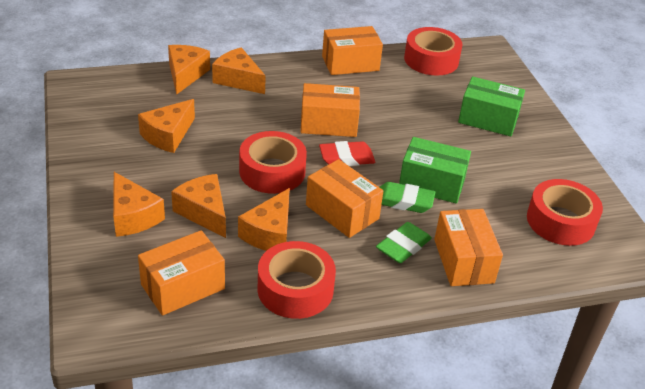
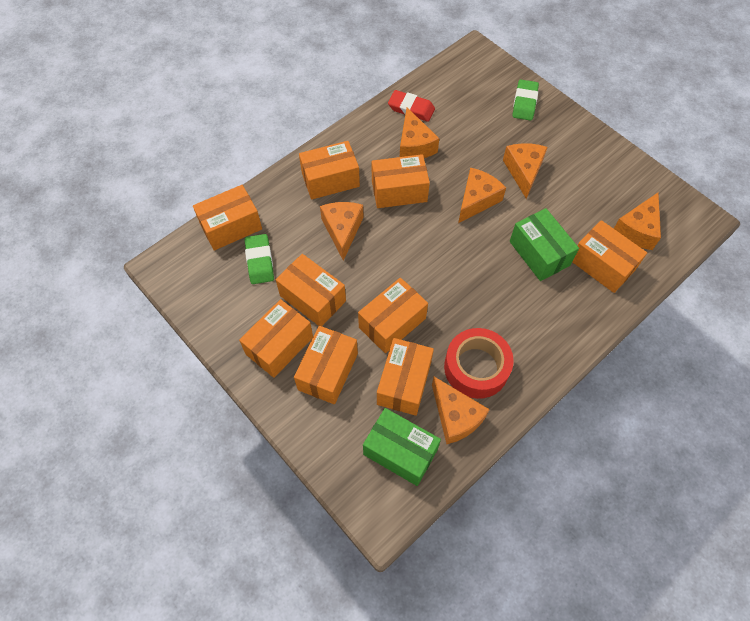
orange box: [138,230,225,316] [301,83,360,137] [306,159,383,238] [322,26,383,75] [434,209,503,286] = 5 -> [193,185,262,250] [239,299,313,378] [276,254,346,326] [294,326,358,404] [299,141,360,200] [358,278,428,353] [372,154,430,208] [377,338,434,416] [573,220,647,293] = 9
red tape: [239,131,307,194] [257,241,336,319] [404,27,463,76] [527,179,603,246] = 4 -> [444,328,514,399] = 1

